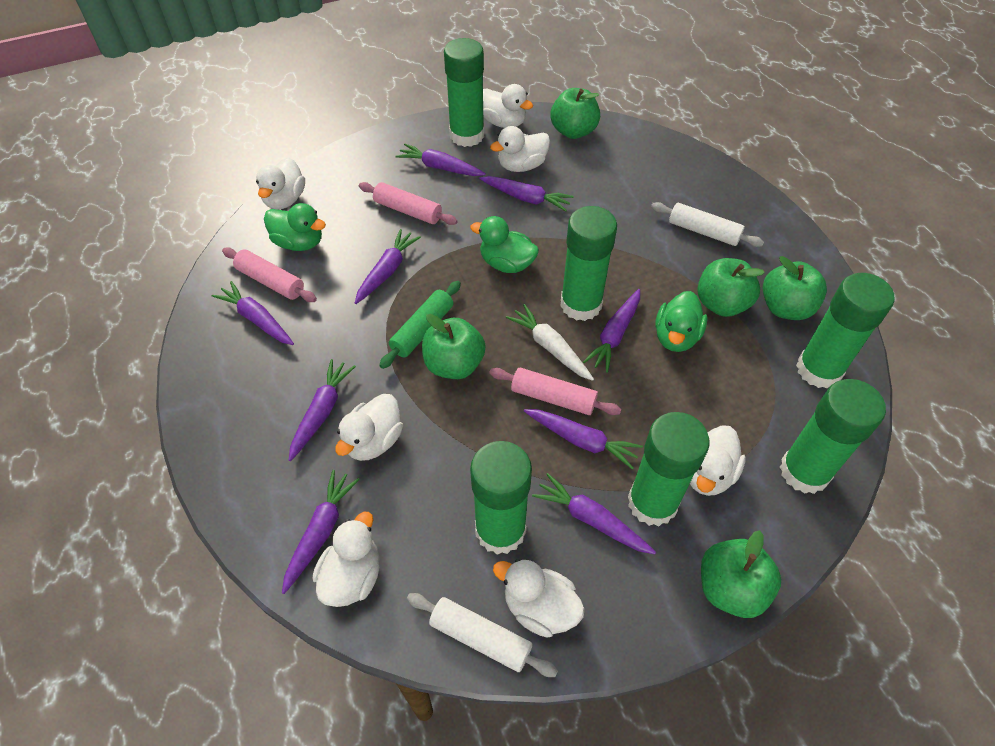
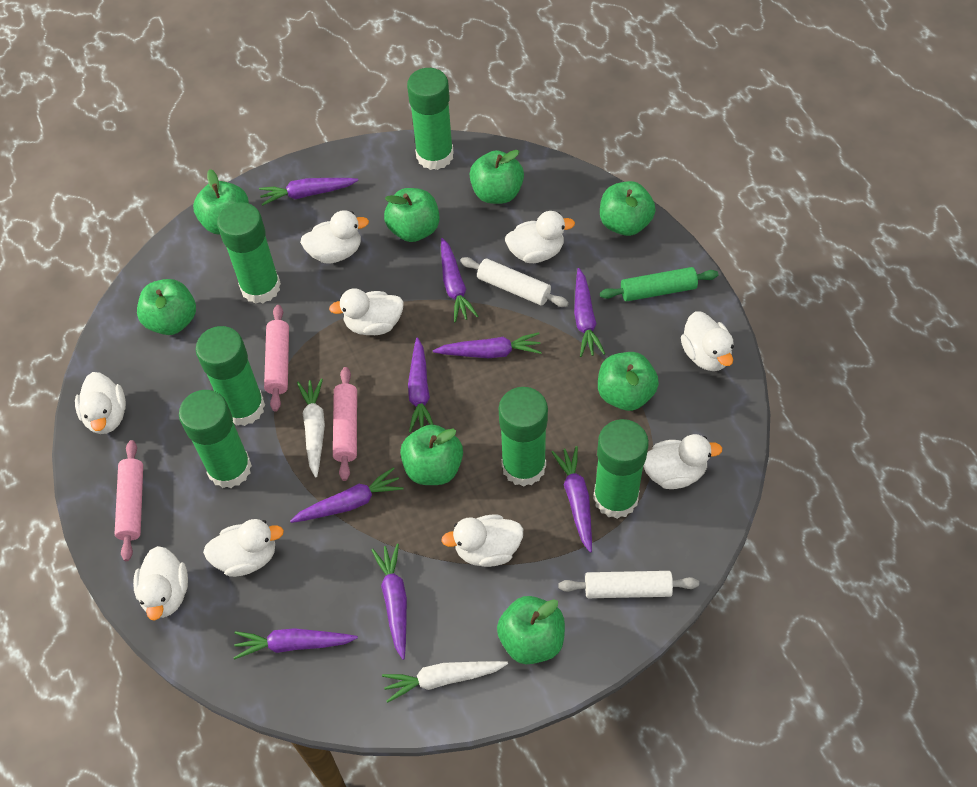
green apple: [422,314,486,379] [551,88,600,139] [697,258,765,317] [701,530,781,618] [763,256,827,320] = 5 -> [137,279,196,335] [193,169,249,235] [384,188,440,242] [400,425,463,485] [469,150,524,204] [497,596,565,664] [598,352,659,411] [600,181,656,236] = 8
green duck: [264,203,326,251] [470,216,539,273] [655,291,708,352] = 3 -> none = 0
white carrot: [506,304,594,381] = 1 -> [297,379,325,478] [382,661,508,703] = 2
white duck: [256,157,305,209] [313,512,379,607] [335,394,403,461] [483,84,533,128] [490,126,550,172] [493,559,585,637] [690,425,746,496] = 7 -> [75,372,126,434] [133,546,188,621] [203,519,284,577] [300,210,369,263] [329,288,404,335] [441,514,523,567] [505,211,575,263] [643,434,722,489] [681,311,734,371] = 9

